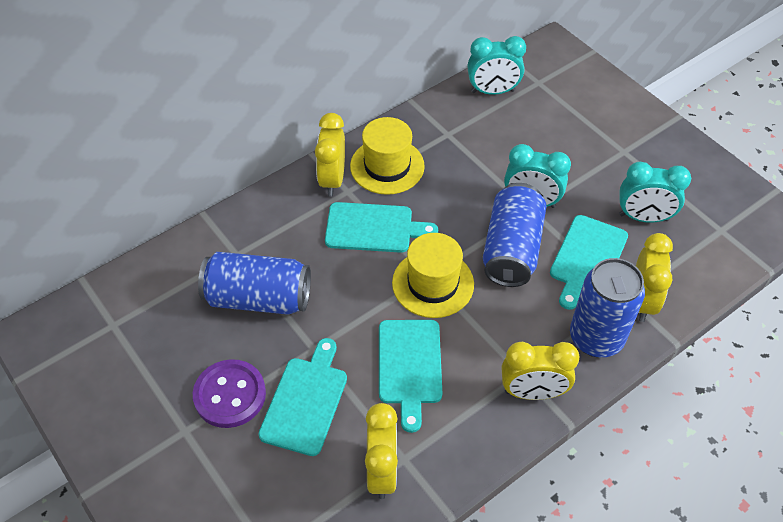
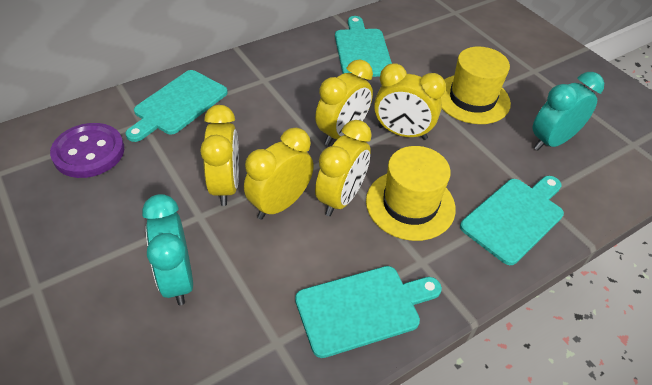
blue can: [198,252,311,315] [483,183,546,287] [570,258,645,357] = 3 -> none = 0
turquoise clock: [467,36,526,95] [504,144,571,208] [619,162,691,223] = 3 -> [142,194,193,305] [532,72,604,151] = 2
yellow clock: [315,113,345,197] [365,403,398,499] [502,342,579,400] [636,233,673,322] = 4 -> [200,105,239,206] [244,128,314,220] [315,59,373,146] [315,120,372,216] [374,63,446,140] = 5

